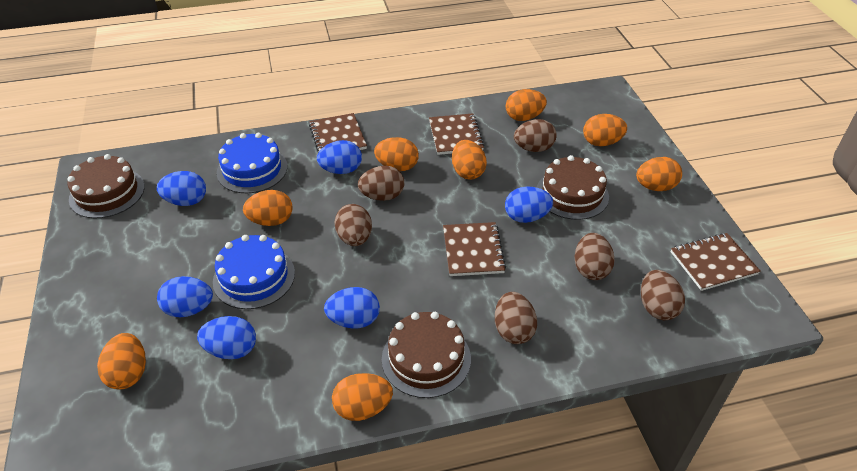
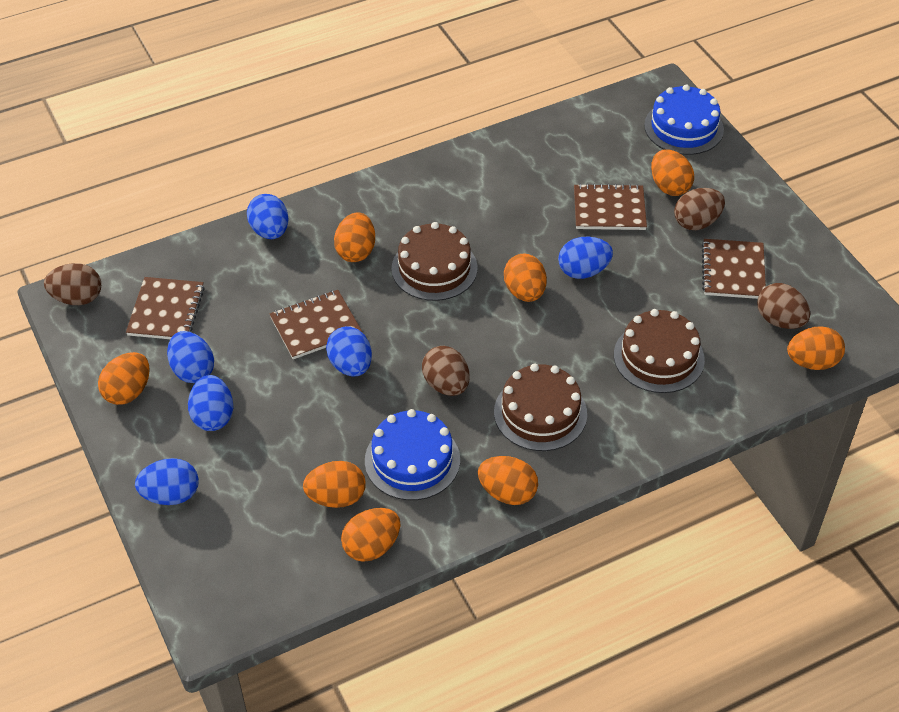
brown egg: [334,204,372,246] [358,166,404,201] [495,292,537,344] [514,119,557,152] [574,233,615,280] [641,270,685,320] = 6 -> [44,263,101,305] [422,346,470,396] [674,188,725,230] [757,283,810,329] = 4

